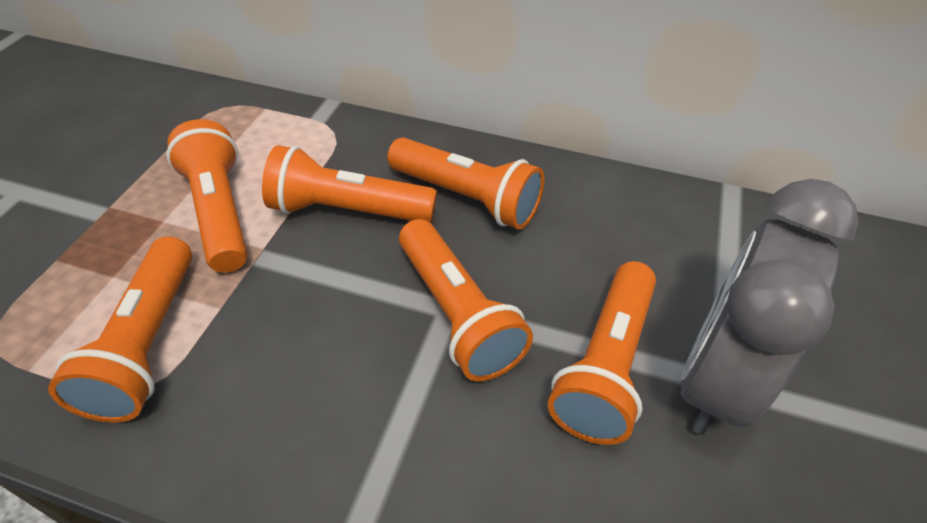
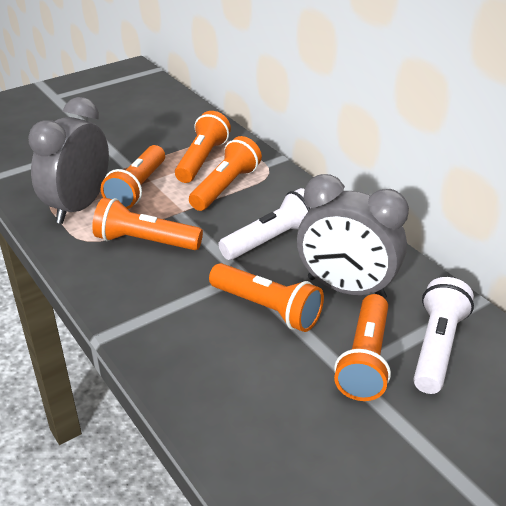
grey clock: [680,179,859,435] = 1 -> [28,97,109,224] [297,174,409,298] = 2
white flashlight: none = 0 -> [219,188,310,260] [413,277,474,394] = 2

